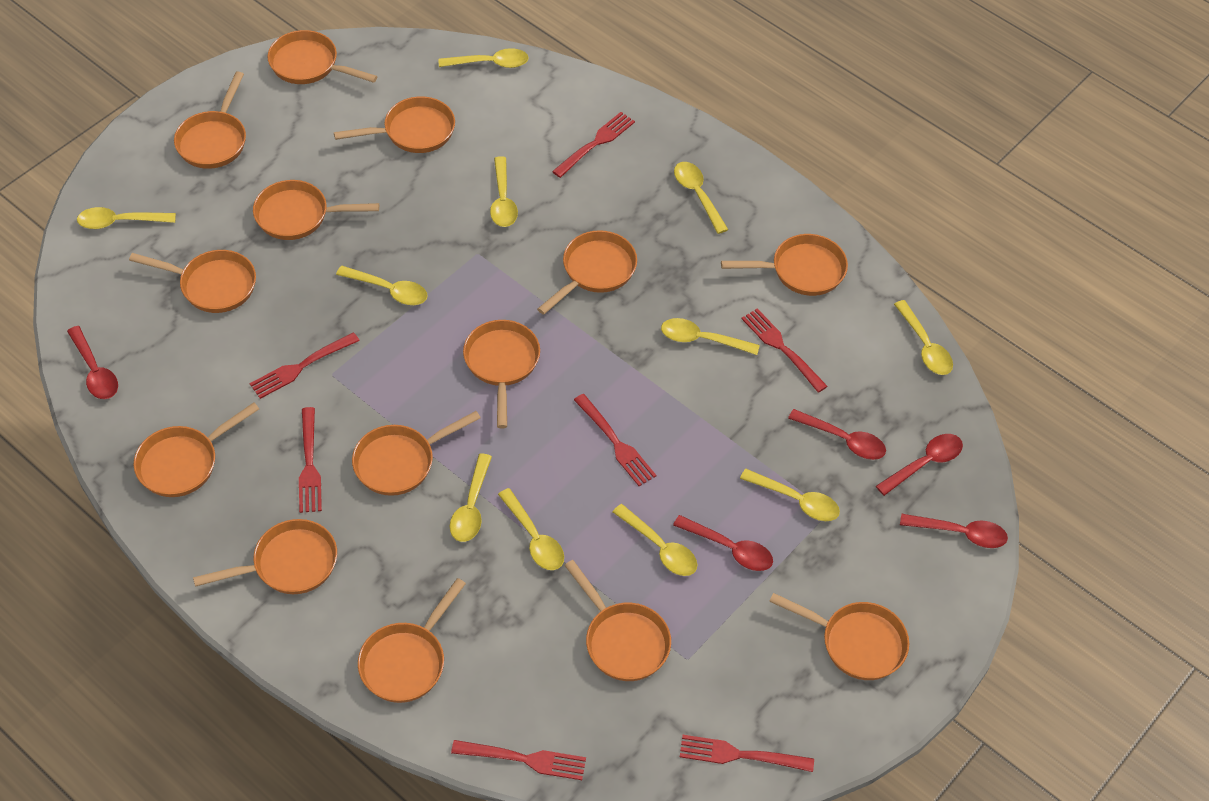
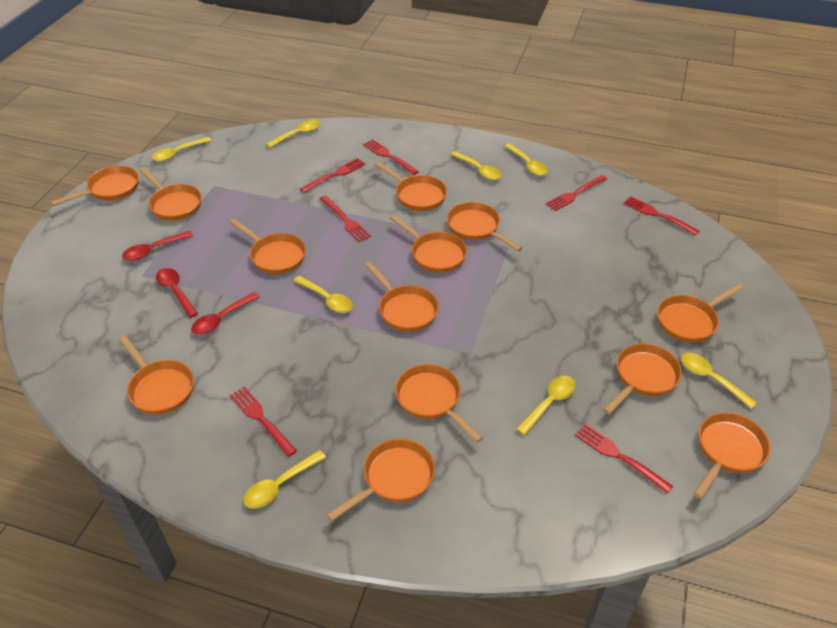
orange pan: [129,250,256,313] [134,402,259,497] [174,71,246,169] [193,519,337,594] [253,180,379,240] [267,30,378,84] [334,96,455,153] [352,411,481,496] [358,578,466,703] [463,320,540,428] [537,230,637,315] [564,560,671,681] [721,234,848,296] [769,593,909,680] = 14 -> [51,166,139,206] [119,335,194,415] [140,168,202,221] [229,219,306,274] [326,439,435,521] [365,262,439,332] [374,161,447,211] [390,215,467,273] [395,364,483,443] [447,202,523,252] [603,343,682,414] [657,284,743,343] [693,412,771,499] = 13
red spoon: [67,326,118,399] [673,515,773,571] [788,409,886,460] [876,434,963,496] [900,514,1008,548] = 5 -> [122,231,193,261] [156,268,198,318] [191,292,260,335] = 3
yellow spoon: [77,207,176,229] [336,266,428,305] [439,48,529,68] [450,453,492,542] [490,156,518,227] [498,488,564,570] [613,504,697,576] [661,318,760,355] [674,162,728,234] [740,469,840,521] [894,300,953,375] = 11 -> [151,137,211,162] [243,450,326,509] [266,120,320,148] [293,276,353,313] [451,151,502,180] [504,143,548,176] [516,376,576,436] [681,353,757,409] = 8

